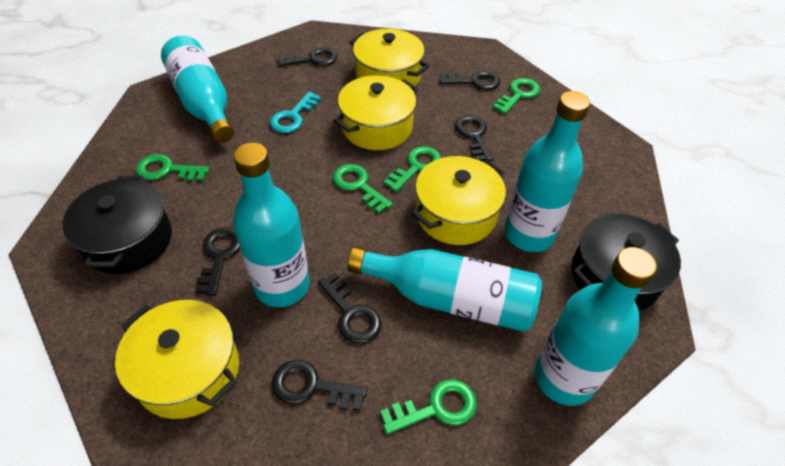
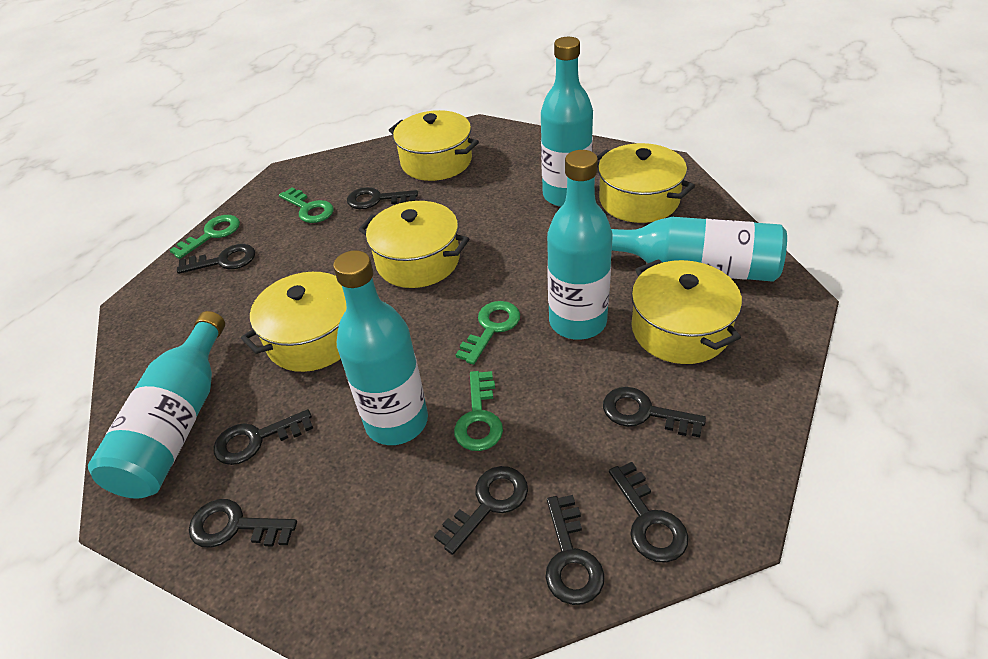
black key: [195,227,240,296] [271,360,367,411] [278,48,337,66] [318,272,381,344] [439,71,500,90] [455,115,493,161] = 6 -> [177,244,255,274] [189,499,297,548] [214,409,313,465] [347,187,418,209] [434,466,528,555] [545,495,604,605] [603,387,706,437] [609,462,689,563] = 8
black pot: [62,176,172,274] [572,213,681,311] = 2 -> none = 0
green key: [136,154,209,181] [333,164,393,213] [380,379,477,435] [384,146,441,192] [493,78,540,114] = 5 -> [170,215,240,259] [279,187,334,223] [454,371,503,451] [456,301,520,365] = 4
turquoise key: [270,92,321,133] = 1 -> none = 0
yellow pot: [115,300,239,419] [333,75,418,150] [349,29,430,86] [412,156,506,245] = 4 -> [241,272,347,372] [359,201,469,288] [389,110,479,181] [597,143,695,223] [631,259,742,364] = 5

